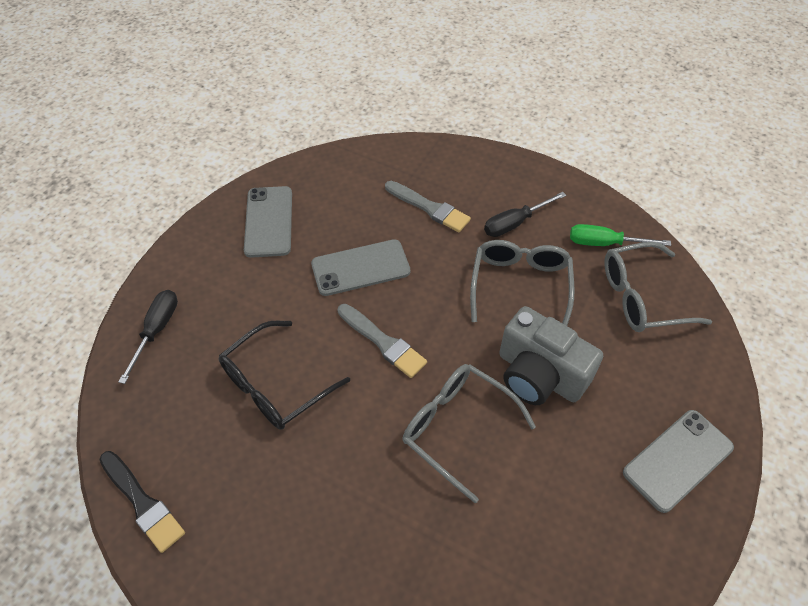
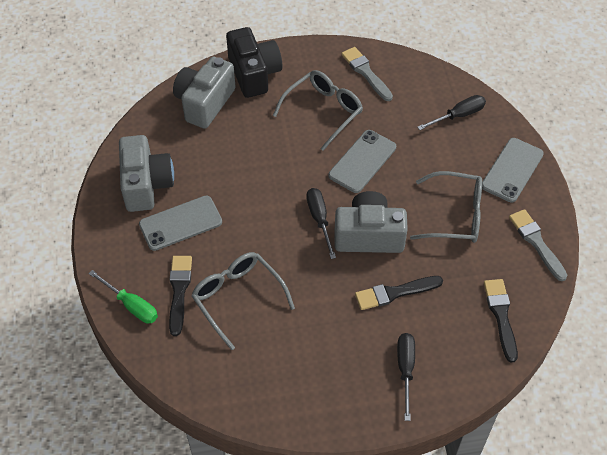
black brush: [99,451,185,553] = 1 -> [169,256,192,336] [355,276,443,310] [484,279,518,362] = 3
black camera: none = 0 -> [226,27,282,98] = 1
black glasses: [219,320,350,430] = 1 -> none = 0
black screwdriver: [118,290,178,384] [484,192,566,237] = 2 -> [307,188,336,259] [397,333,415,421] [417,95,486,130] = 3
grey camera: [499,306,603,405] = 1 -> [119,135,174,212] [173,57,236,129] [334,191,408,253] = 3

